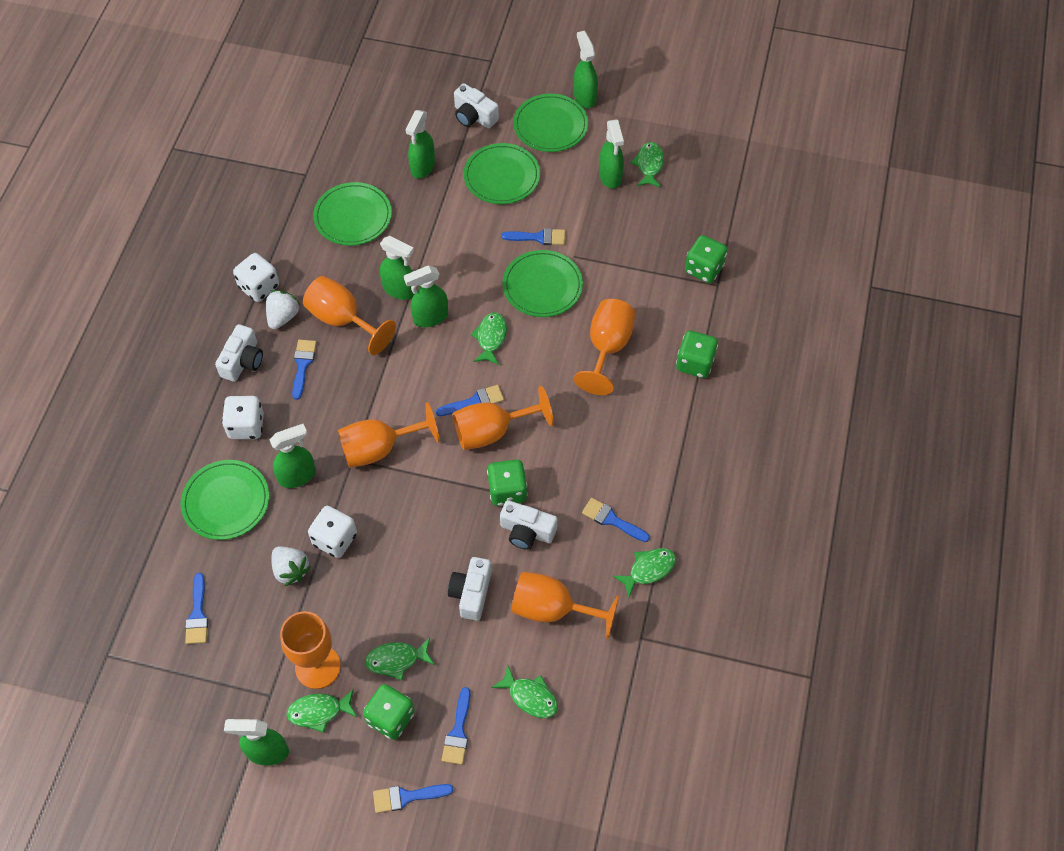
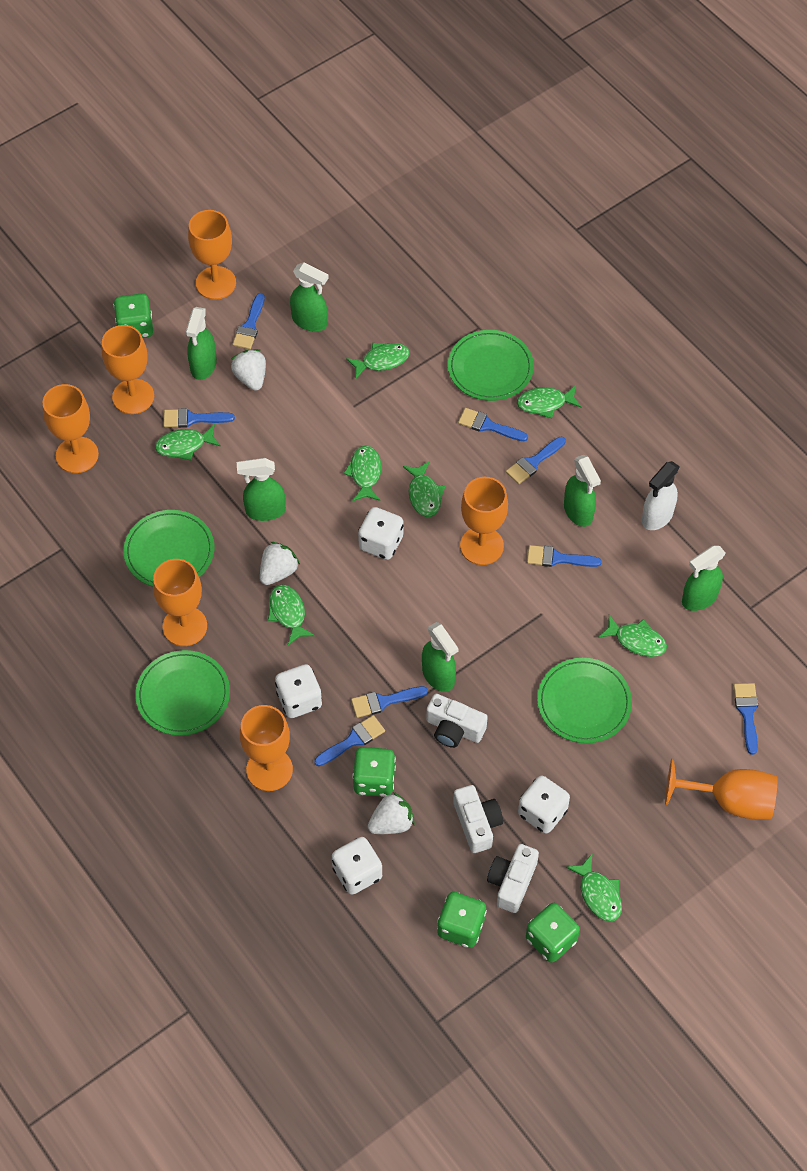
blue brush: [185,573,208,644] [292,340,317,400] [373,784,454,813] [436,385,504,416] [442,687,471,765] [501,228,565,245] [582,498,650,542] = 7 -> [163,408,235,428] [233,293,265,349] [314,715,385,766] [351,686,428,718] [458,408,528,442] [506,436,566,484] [527,545,602,567] [734,683,758,755] = 8
green fish: [286,689,357,733] [365,638,434,680] [471,312,507,365] [491,665,558,718] [613,548,676,597] [631,142,664,188] = 6 -> [155,424,221,460] [268,584,315,645] [343,445,381,501] [346,343,410,379] [403,461,445,517] [517,385,581,419] [566,854,622,922] [598,615,667,657] = 8
green plate: [180,460,269,540] [313,182,392,246] [464,143,540,204] [502,250,583,317] [513,94,588,152] = 5 -> [123,510,214,587] [135,650,230,736] [448,330,534,401] [537,658,632,743] = 4
green spray bottle: [224,719,289,766] [270,424,316,488] [380,236,414,300] [404,266,448,327] [406,110,435,179] [574,31,598,108] [599,120,624,189] = 7 -> [185,307,217,380] [237,458,286,521] [290,262,329,332] [422,622,459,692] [564,455,601,527] [682,546,726,611] = 6
orange goblet: [280,611,341,689] [303,276,396,355] [338,402,440,468] [453,386,554,450] [511,572,619,639] [574,299,636,395] = 6 -> [43,384,99,473] [102,325,154,414] [153,559,207,646] [188,210,236,300] [240,705,293,791] [460,477,508,565] [665,759,777,820] = 7
white camera: [215,324,263,382] [448,557,492,621] [454,83,499,128] [500,500,557,550] = 4 -> [426,694,488,748] [453,785,503,853] [487,844,539,913] = 3
white dice: [222,396,264,439] [233,253,279,302] [308,506,357,558] = 3 -> [275,664,322,718] [332,837,382,895] [358,507,403,560] [518,776,570,834] = 4
white spray bottle: none = 0 -> [642,461,680,530] = 1
white strawberry: [266,290,301,329] [272,547,311,586] = 2 -> [231,349,266,391] [260,542,300,585] [368,792,415,834] = 3

